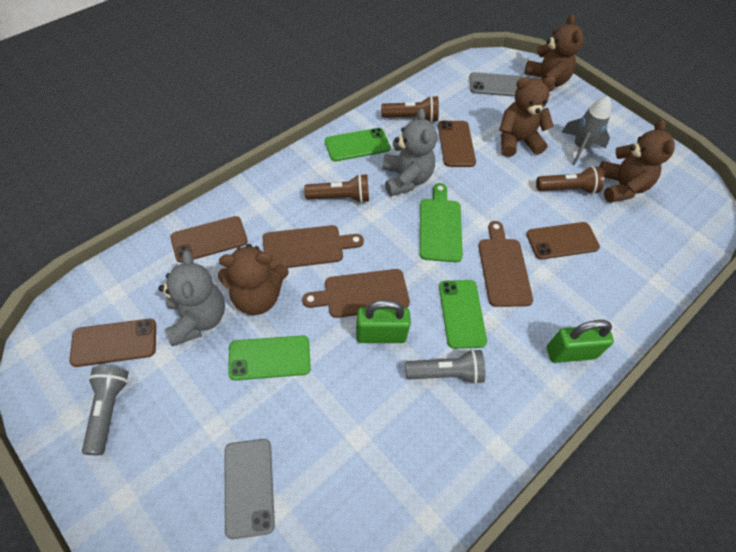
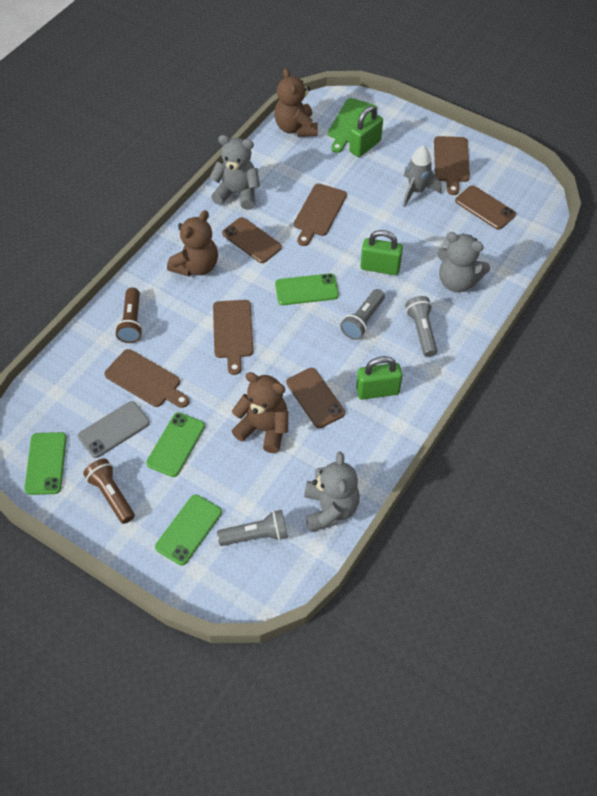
brown cutting board: [262,225,364,268] [302,269,410,318] [478,221,533,307] = 3 -> [104,349,189,408] [213,300,253,375] [294,184,347,246] [434,136,470,195] = 4
brown flashlight: [304,174,369,203] [381,96,439,122] [536,166,604,194] = 3 -> [83,459,135,524] [115,287,143,343] = 2
brown phone: [69,319,156,367] [170,216,248,263] [438,121,476,167] [526,222,600,260] = 4 -> [222,217,282,263] [286,368,345,428] [455,185,516,230] = 3
brown teddy bear: [218,244,289,315] [499,76,556,157] [524,14,584,92] [599,119,675,203] = 4 -> [167,210,218,277] [232,372,288,453] [274,68,318,137] = 3
green padlock: [356,300,411,343] [547,320,614,363] = 2 -> [349,106,383,157] [356,356,402,400] [360,230,403,275] = 3
green phone: [228,336,311,380] [325,128,391,161] [439,280,487,349] = 3 -> [24,432,67,495] [146,412,205,477] [155,495,222,565] [275,273,339,305] = 4
grey flashlight: [82,366,129,455] [405,349,485,384] = 2 -> [217,510,288,546] [340,289,385,340] [405,296,437,357] = 3
grey phone: [225,439,275,539] [469,72,523,97] = 2 -> [78,401,150,458] = 1
grey teddy bear: [158,250,225,346] [382,108,437,196] = 2 -> [209,135,260,210] [304,452,360,532] [438,232,490,292] = 3

